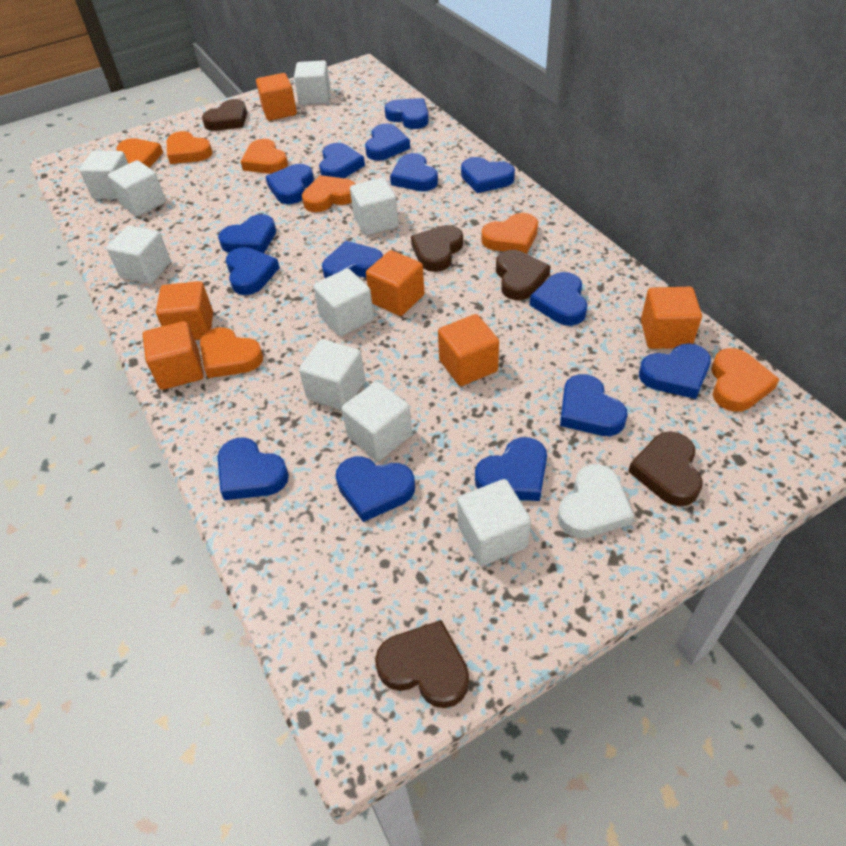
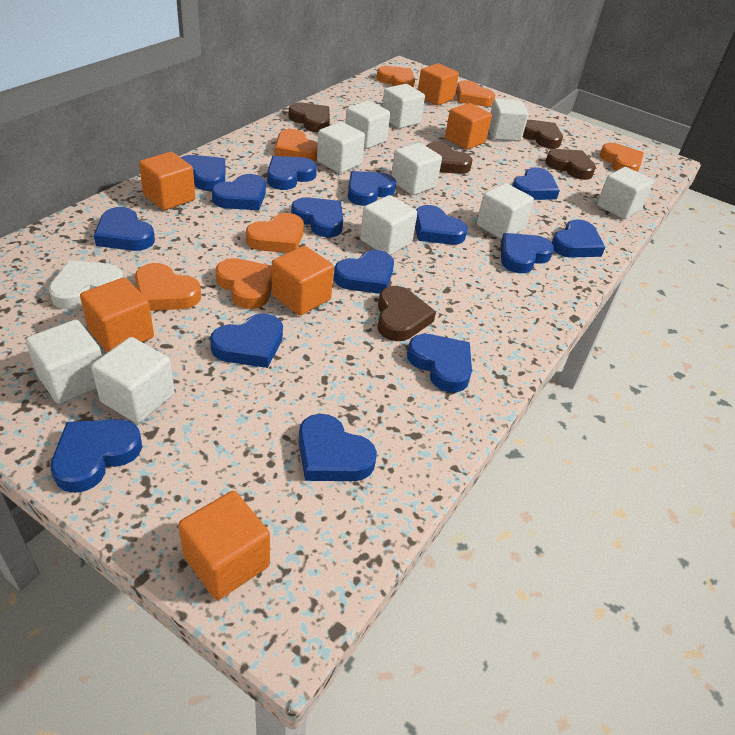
white cube: [79,151,128,199] [107,225,171,284] [108,160,166,216] [294,60,330,105] [299,339,365,410] [313,268,374,336] [342,381,412,461] [350,178,399,236] [457,479,531,566] = 9 -> [26,320,102,404] [91,337,175,423] [317,122,365,173] [345,101,390,149] [360,195,417,255] [382,84,425,129] [391,143,442,195] [477,183,534,239] [489,99,529,141] [597,167,654,219] = 10

